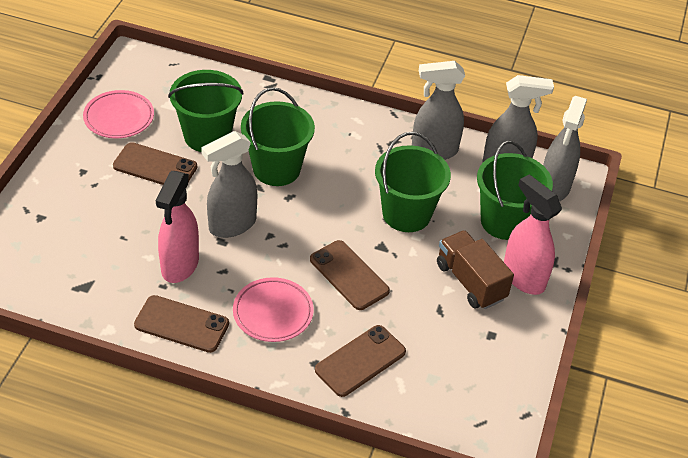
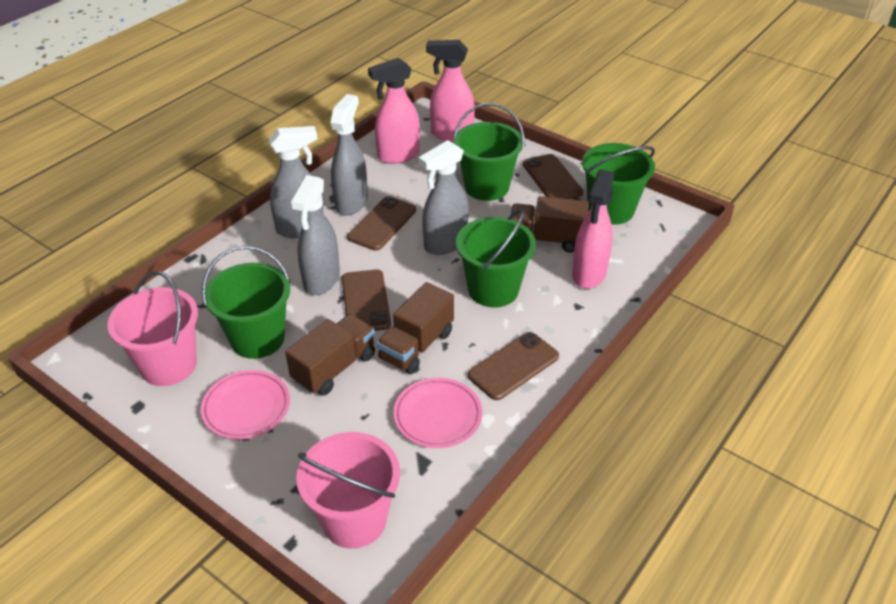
brown truck: [437,230,514,309] = 1 -> [285,314,375,396] [377,282,454,374] [510,196,589,253] = 3
pink bucket: none = 0 -> [107,271,198,386] [296,432,400,549] = 2
pink spray bottle: [156,171,199,283] [504,174,562,295] = 2 -> [368,58,420,164] [426,40,475,142] [572,169,614,289] = 3

